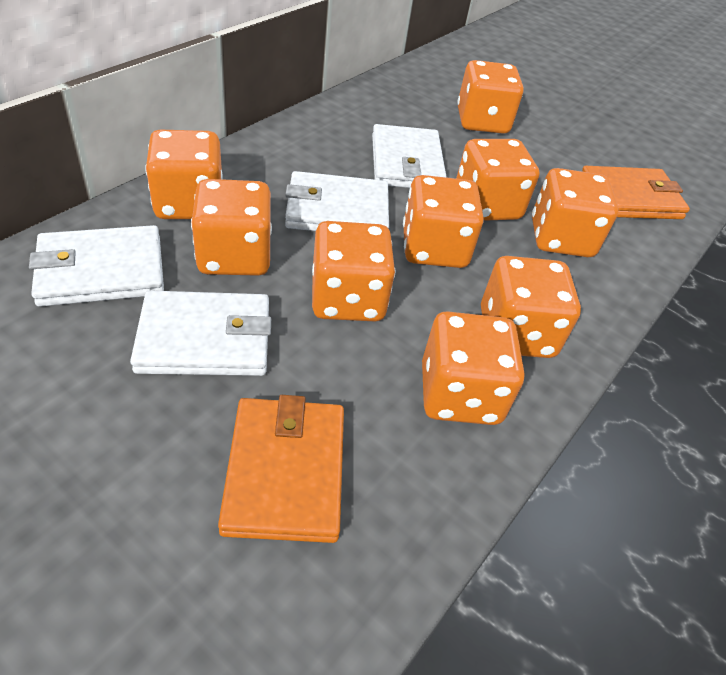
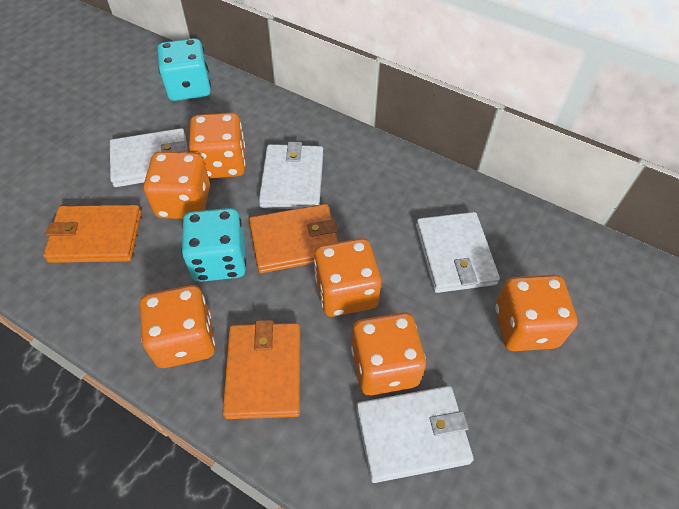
orange dice: [145,130,223,219] [191,179,272,276] [312,221,395,321] [403,175,484,268] [422,311,524,425] [456,139,540,221] [457,60,524,134] [481,256,581,358] [532,168,619,257] = 9 -> [140,285,215,368] [144,152,210,219] [189,113,245,178] [314,238,381,317] [351,312,426,396] [495,275,577,351] = 6
orange wallet: [218,395,344,543] [582,166,690,219] = 2 -> [43,205,141,263] [223,320,300,419] [249,204,338,273] = 3
turquoise dice: none = 0 -> [157,38,211,101] [181,208,246,282] = 2

